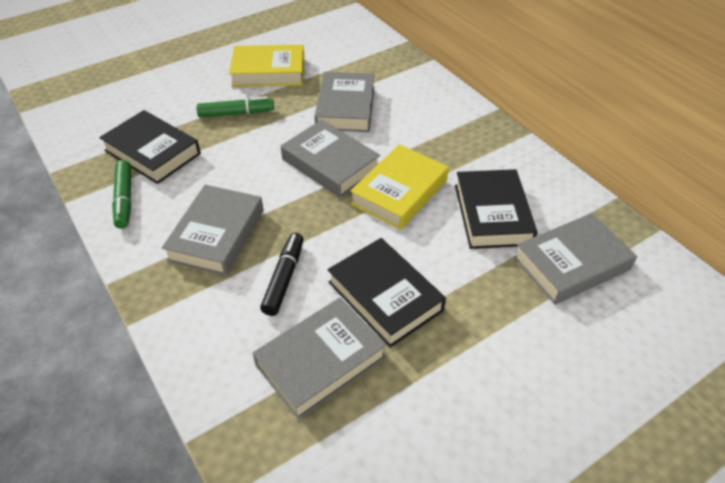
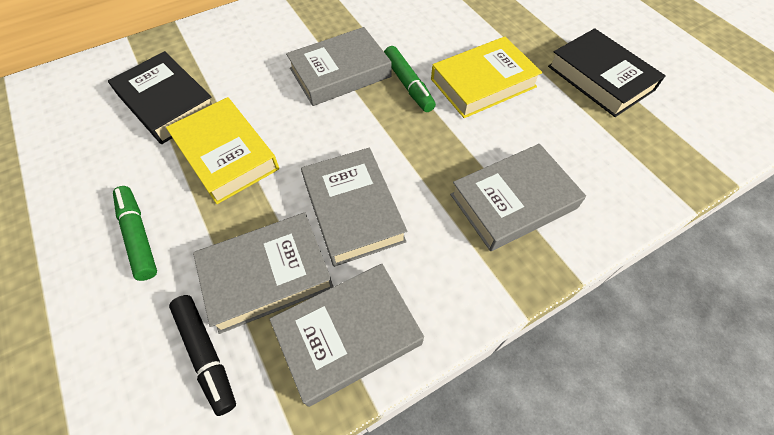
black book: [99,110,201,184] [328,238,446,348] [455,169,538,249] = 3 -> [108,51,212,144] [548,28,666,117] = 2

